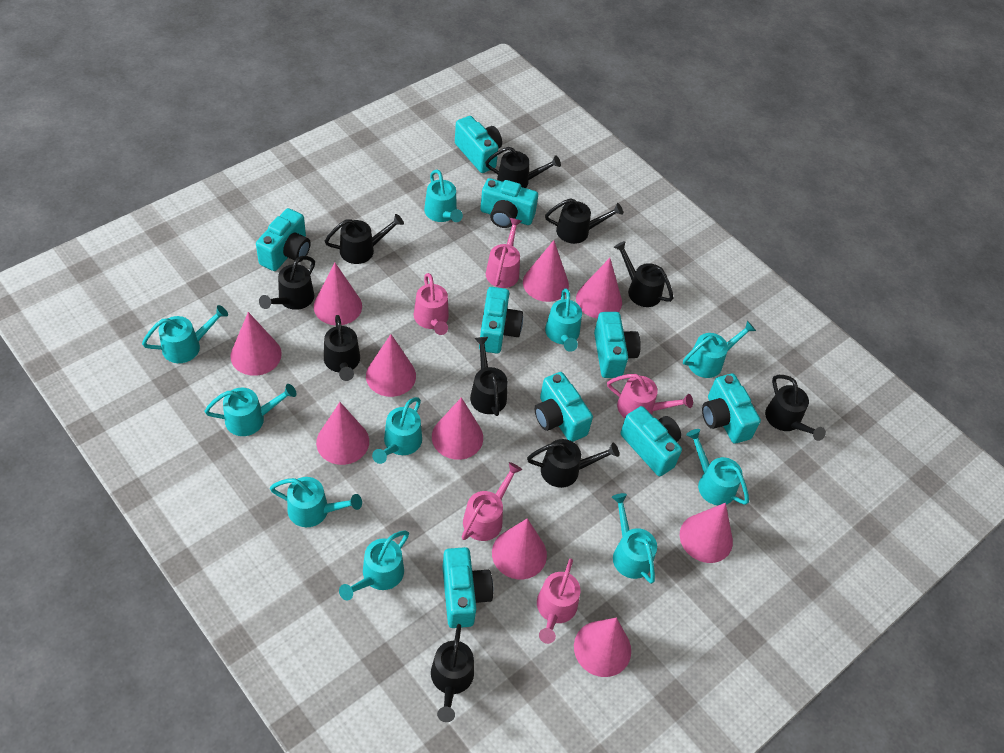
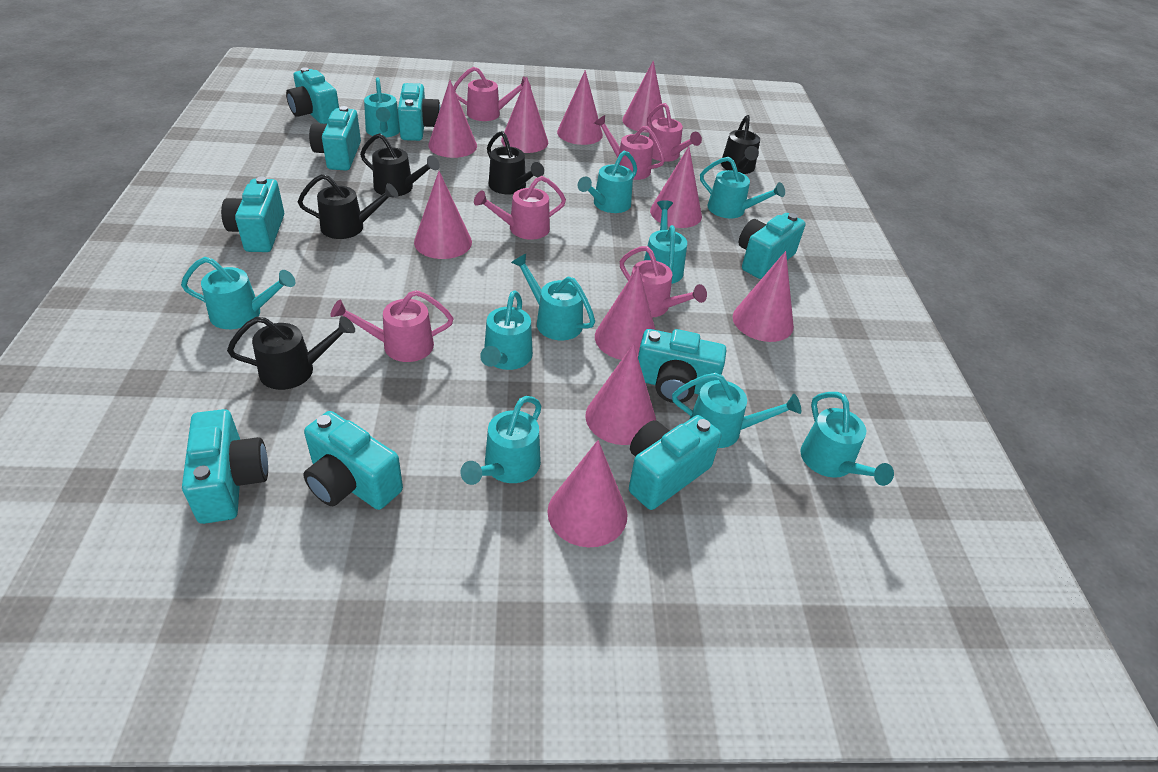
black watering can: [259,256,315,310] [324,315,360,381] [325,214,404,264] [431,624,474,722] [470,337,508,416] [485,147,561,188] [527,439,619,488] [545,198,623,244] [614,241,674,307] [765,375,826,441] = 10 -> [227,316,355,390] [298,174,398,239] [360,133,440,196] [487,131,544,194] [721,115,760,174] = 5
pink watering can: [414,273,449,335] [461,462,522,541] [486,218,521,288] [537,559,581,644] [607,374,693,418] = 5 -> [330,290,453,362] [453,67,531,121] [474,176,566,240] [594,115,665,180] [620,246,707,317] [647,103,702,162] = 6

